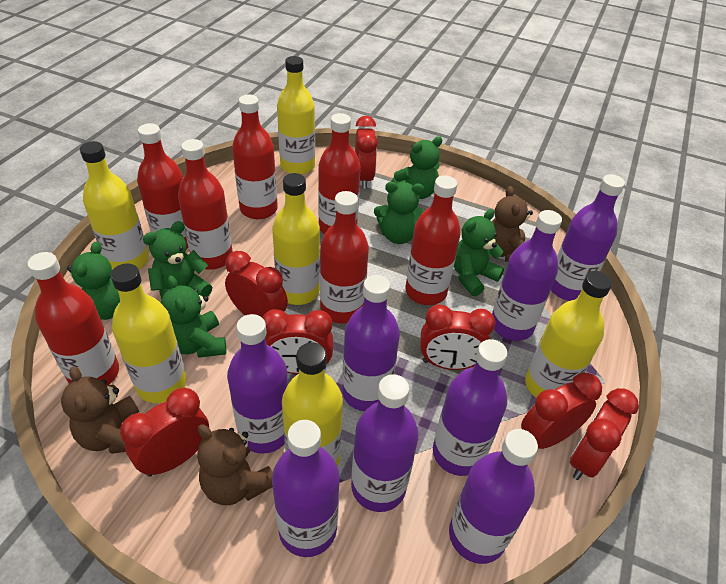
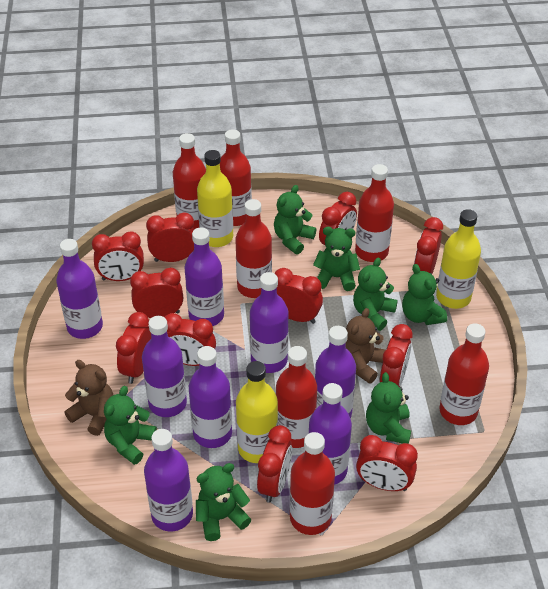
brown teddy bear: [61,366,139,454] [197,424,273,505] [491,186,533,262] = 3 -> [64,360,113,436] [346,308,385,384] = 2
green teddy bear: [67,241,120,320] [143,221,212,300] [161,275,226,358] [374,182,425,244] [391,136,442,199] [454,209,504,296] = 6 -> [104,386,157,465] [196,463,251,541] [274,185,316,254] [313,227,360,291] [353,258,398,331] [366,372,411,444] [402,264,447,325] = 7
red clock: [120,388,209,477] [225,251,288,317] [262,309,333,374] [355,116,378,189] [420,304,496,370] [521,372,602,449] [570,388,639,480] = 7 -> [92,231,144,281] [116,312,151,384] [130,268,183,318] [146,212,194,262] [165,313,216,366] [257,425,292,503] [274,268,323,324] [319,192,357,245] [356,435,418,491] [380,324,412,387] [414,217,443,274] = 11
yellow bottle: [80,141,149,270] [110,263,187,403] [272,173,320,305] [277,56,315,175] [282,342,343,467] [525,271,612,398] = 6 -> [197,150,233,247] [236,361,278,463] [436,209,481,309] = 3

